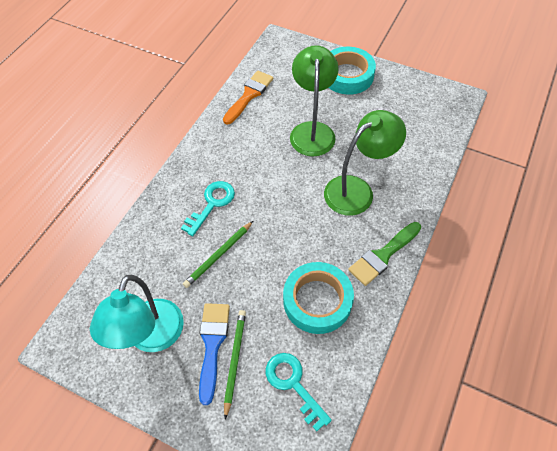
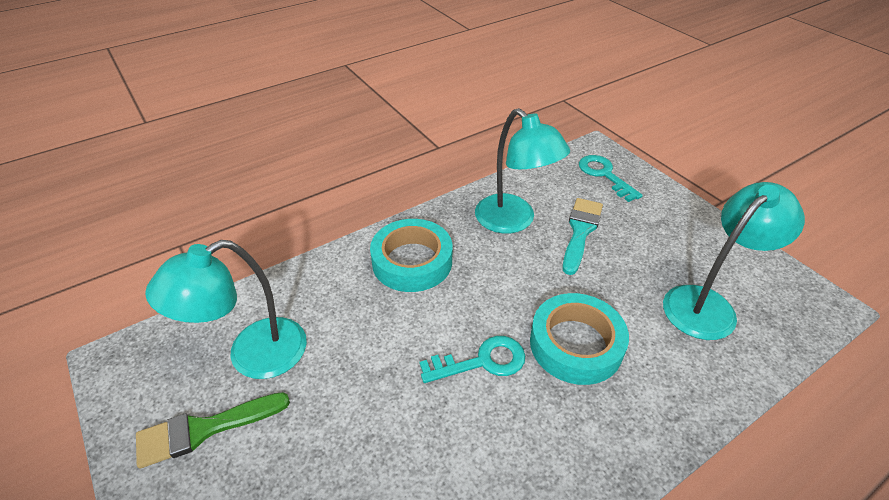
blue brush: [199,303,230,405] = 1 -> none = 0
green lamp: [290,45,339,157] [324,110,406,216] = 2 -> none = 0
green pencil: [183,221,253,288] [224,310,246,419] = 2 -> none = 0
orange brush: [223,71,274,125] = 1 -> none = 0
turquoise brush: none = 0 -> [562,198,603,275] = 1
turquoise lamp: [90,275,184,352] = 1 -> [145,240,307,379] [475,108,570,233] [663,182,805,340] = 3

